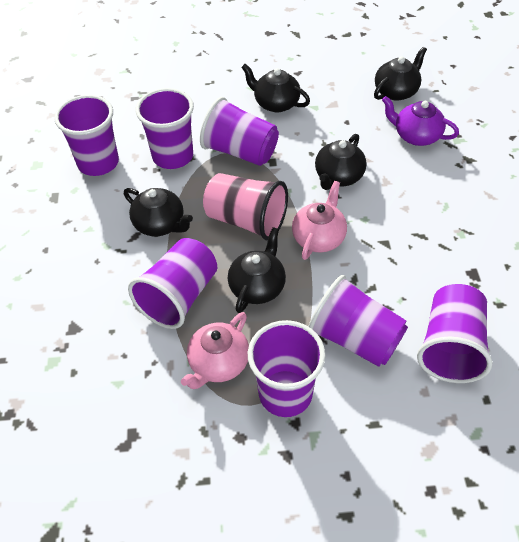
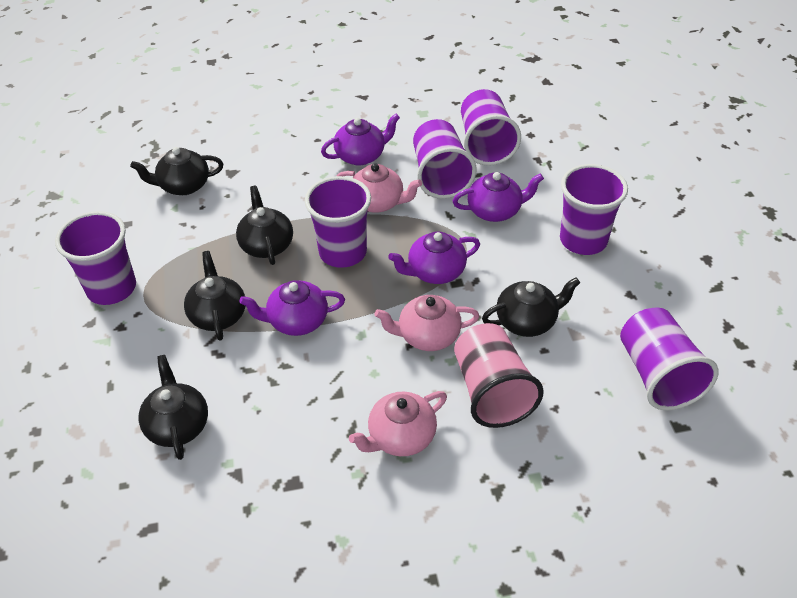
pink teapot: [181,312,249,389] [292,181,347,260] = 2 -> [337,163,422,213] [349,391,447,456] [375,295,480,351] = 3
purple cup: [54,95,119,176] [128,238,217,329] [136,88,194,169] [200,97,279,166] [248,320,326,417] [308,275,408,367] [417,284,492,383] = 7 -> [55,211,136,305] [305,176,371,268] [413,119,477,199] [461,89,521,166] [560,164,628,255] [620,308,719,411] = 6
purple teapot: [382,96,459,146] = 1 -> [239,281,345,336] [321,114,400,166] [388,232,480,284] [453,172,544,222] = 4

